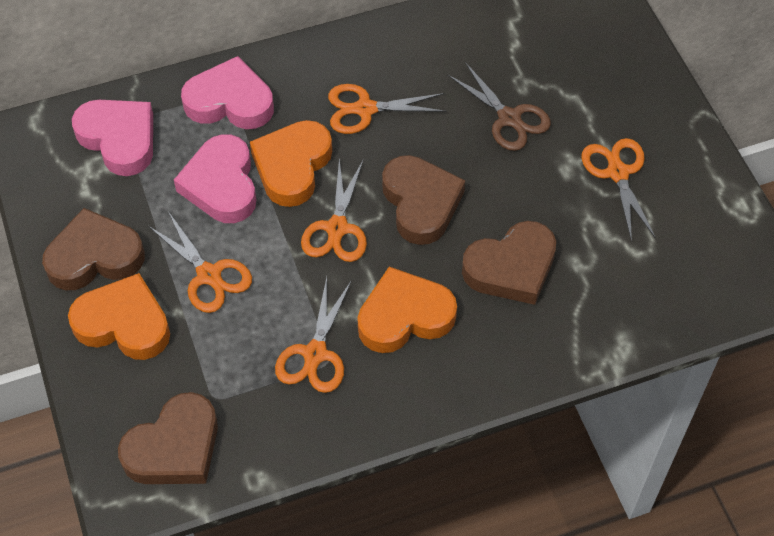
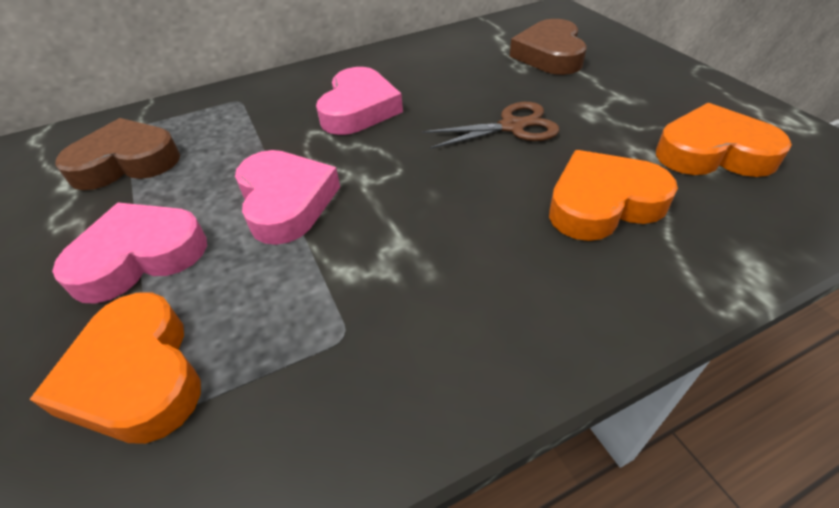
brown heart: [42,208,145,290] [118,392,218,484] [382,155,465,245] [462,221,556,305] = 4 -> [56,118,180,190] [510,19,587,75] = 2
orange scissors: [148,211,252,313] [275,277,352,393] [301,159,367,262] [328,84,447,134] [581,138,656,242] = 5 -> none = 0

